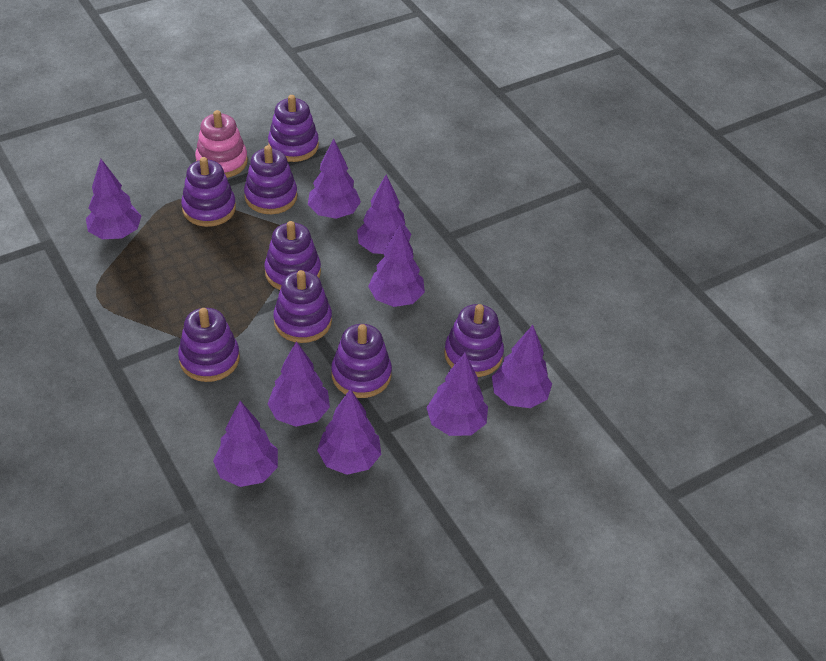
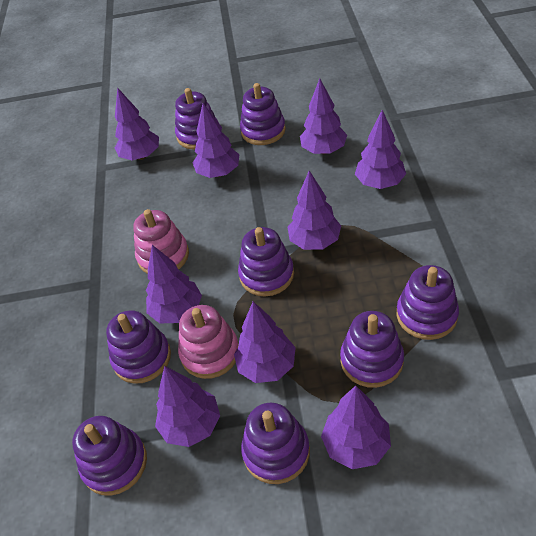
pink stacking toy: [195,110,248,178] = 1 -> [133,209,189,274] [178,305,239,379] = 2

